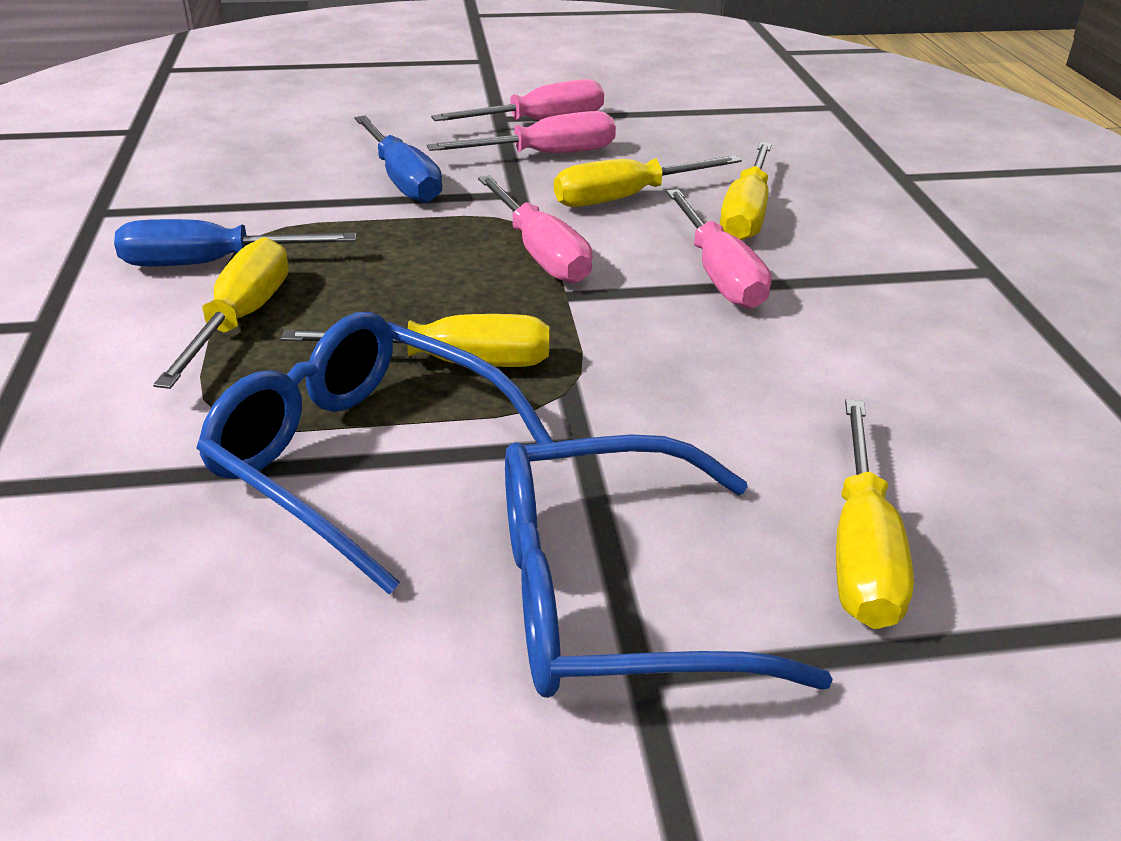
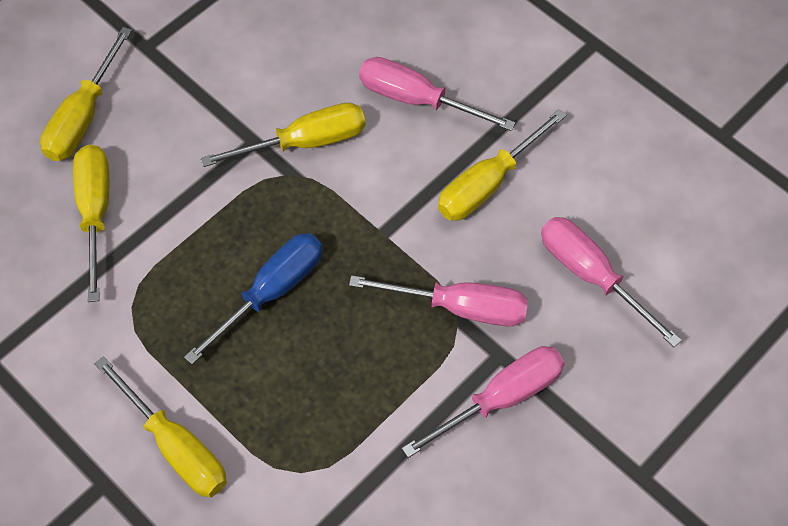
blue glasses: [196,312,553,594] [505,434,833,698] = 2 -> none = 0
blue screwdriver: [114,219,357,266] [354,116,442,203] = 2 -> [184,233,323,364] = 1

